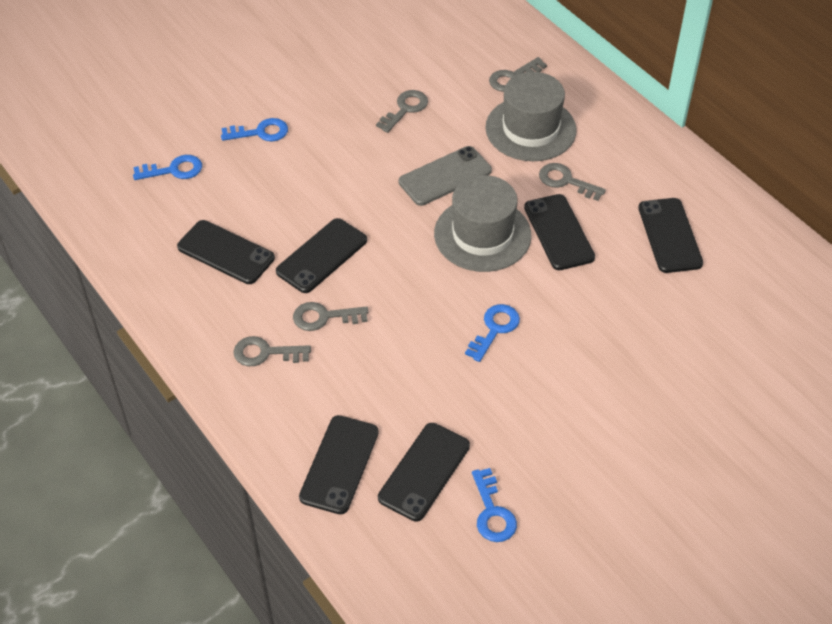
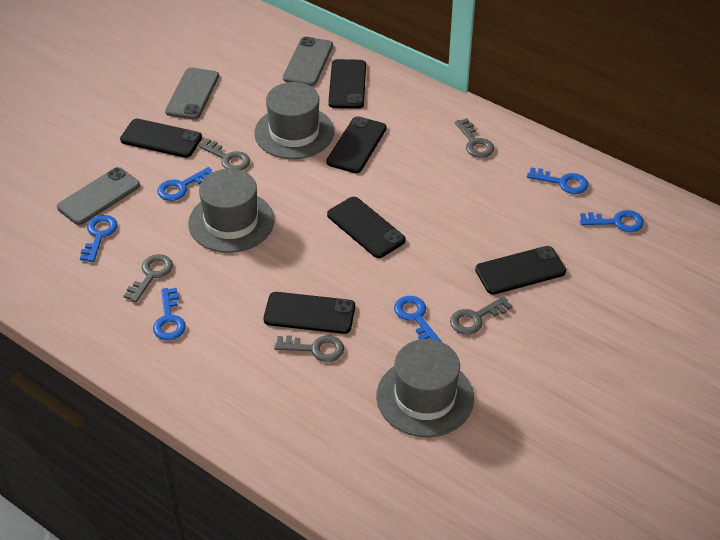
blue key: [133,155,202,180] [221,118,288,141] [465,304,520,362] [472,468,517,542] = 4 -> [80,215,117,262] [153,288,186,340] [157,167,212,201] [394,296,441,342] [527,167,588,194] [580,210,644,232] = 6
grey hat: [434,175,531,272] [485,72,577,161] = 2 -> [188,169,275,253] [254,82,334,159] [376,339,474,437] = 3
grey phone: [399,146,492,206] = 1 -> [57,167,140,225] [165,68,219,119] [283,37,333,86] = 3

